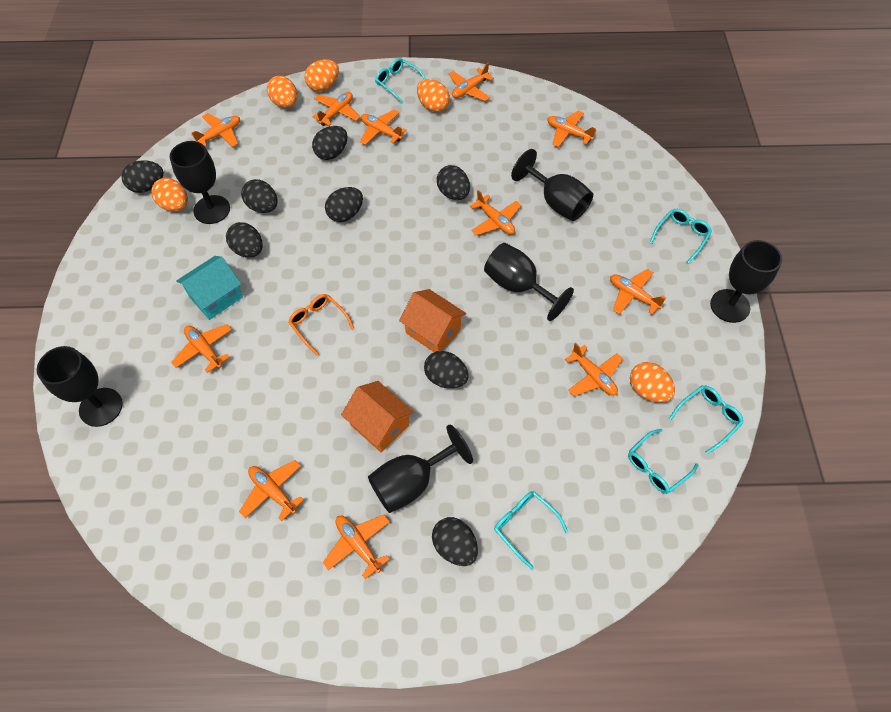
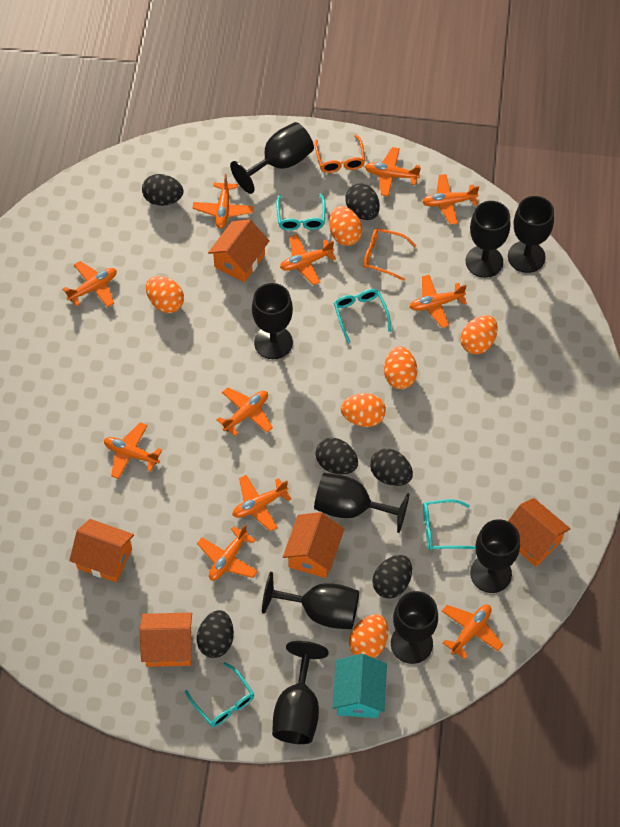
black egg: [122,160,164,193] [226,222,263,258] [241,179,278,213] [312,126,347,160] [325,187,363,222] [424,351,468,388] [432,517,478,566] [437,165,470,200] = 8 -> [142,174,183,206] [197,610,234,658] [316,438,358,475] [345,183,380,220] [370,449,413,486] [372,555,412,598] = 6
black goblet: [37,346,123,427] [170,141,230,224] [368,425,473,513] [484,243,574,321] [511,149,593,221] [710,240,782,323] = 6 -> [230,122,314,194] [252,283,293,359] [262,572,359,629] [272,641,329,744] [314,473,410,533] [391,591,438,664] [466,201,510,278] [470,519,520,593] [508,196,554,273] = 9
orange egg: [151,178,188,211] [267,76,297,108] [305,59,339,91] [417,79,450,112] [630,362,675,402] = 5 -> [146,276,184,313] [329,206,362,246] [341,393,386,427] [349,615,388,658] [384,346,417,389] [460,315,498,354] = 6
orange glasses: [288,294,355,356] = 1 -> [314,135,365,173] [363,228,416,281] = 2
orange house: [341,381,414,453] [399,289,466,352] = 2 -> [69,519,134,583] [140,612,192,667] [208,219,270,282] [283,512,344,578] [508,498,570,567] = 5
turquoise glasses: [375,58,426,103] [494,491,568,569] [628,429,699,494] [650,209,712,264] [669,385,744,454] = 5 -> [185,662,254,727] [276,194,325,231] [334,289,391,343] [423,499,475,550] = 4

